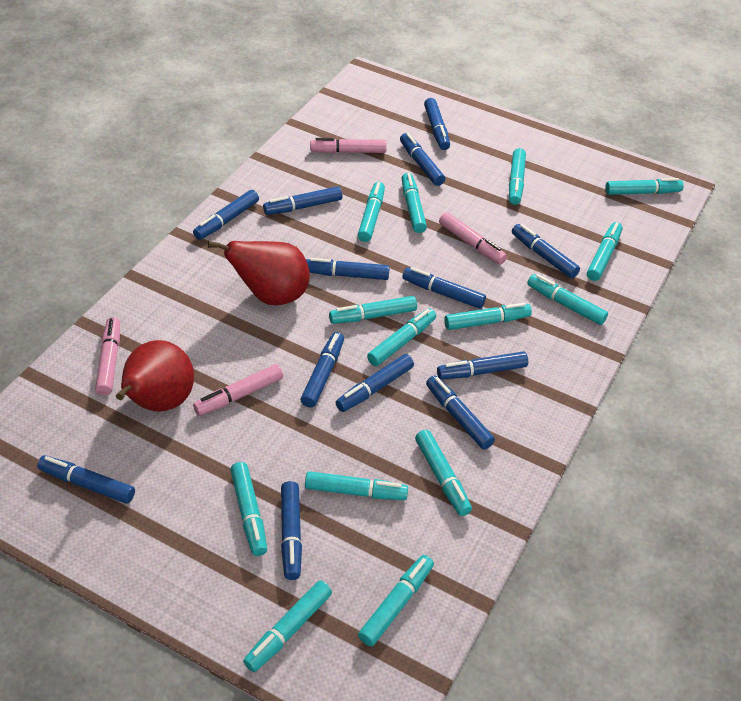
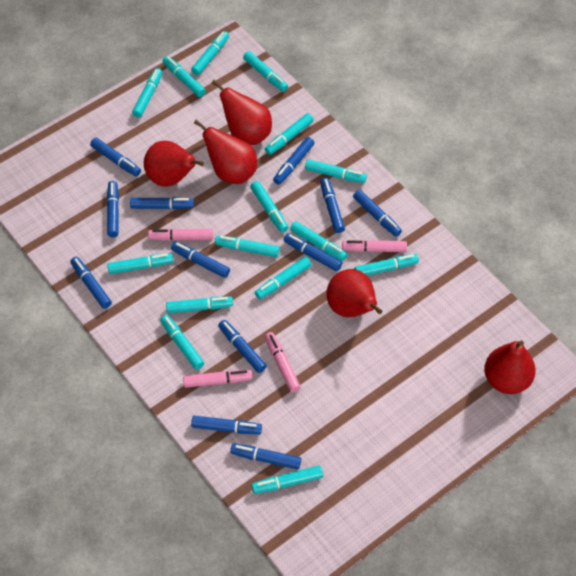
blue marker: [37,455,135,504] [193,190,259,240] [263,186,342,215] [281,481,302,580] [300,332,344,408] [306,258,390,280] [336,354,414,412] [400,133,445,186] [403,267,486,309] [424,98,450,150] [426,376,495,449] [437,351,528,380] [512,224,580,278] = 13 -> [70,257,112,309] [90,138,141,176] [107,181,119,237] [130,197,194,209] [171,242,230,278] [191,416,262,434] [218,320,267,373] [230,443,301,470] [273,137,314,185] [284,233,342,271] [320,178,345,233] [353,190,402,237] = 12
red pear: [116,340,194,412] [208,241,310,305] = 2 -> [144,141,204,187] [194,120,257,184] [212,80,272,145] [326,269,382,317] [484,341,536,394] = 5
turquoise marker: [230,462,267,556] [243,580,332,672] [305,471,408,500] [329,296,417,324] [358,182,385,242] [358,555,434,646] [367,308,436,366] [402,173,427,233] [415,430,472,516] [444,303,532,330] [509,148,526,205] [527,274,608,325] [587,222,622,281] [605,178,684,195] = 14 -> [107,253,173,274] [132,68,162,118] [160,315,204,370] [163,56,206,97] [166,296,233,313] [191,31,229,75] [215,235,280,257] [243,51,288,92] [250,181,288,232] [252,466,323,494] [255,257,311,299] [265,113,313,155] [290,221,347,261] [305,159,367,183] [354,254,419,275] = 15

